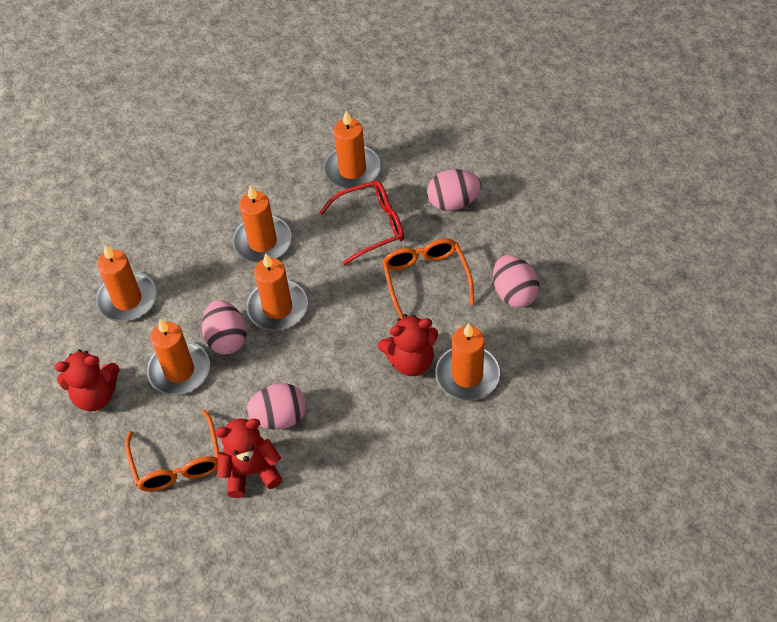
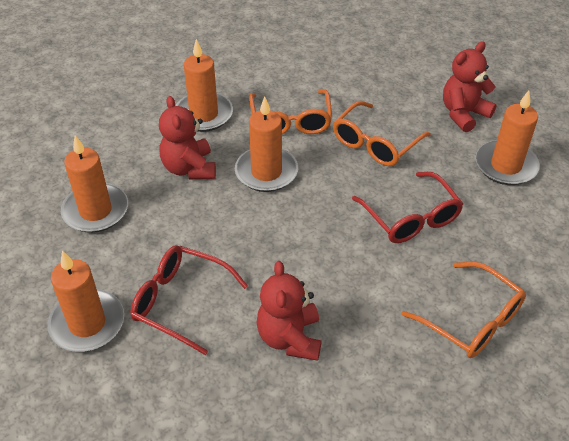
orange candle: [96,245,156,322] [147,319,210,395] [232,185,292,263] [246,253,308,331] [324,111,381,189] [436,323,500,401] = 6 -> [47,250,124,352] [61,135,128,233] [176,39,233,132] [235,96,298,192] [475,90,540,185] = 5
orange glasses: [125,409,219,492] [382,239,474,319] = 2 -> [249,89,332,134] [333,101,431,166] [401,261,526,358] = 3
pink egg: [202,300,247,355] [246,383,307,429] [427,169,481,211] [493,255,540,308] = 4 -> none = 0
red glasses: [320,180,404,265] = 1 -> [130,245,248,355] [352,172,463,243] = 2

